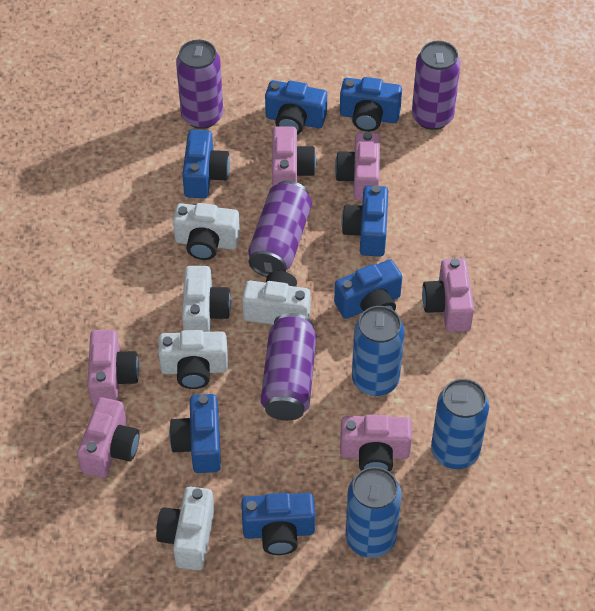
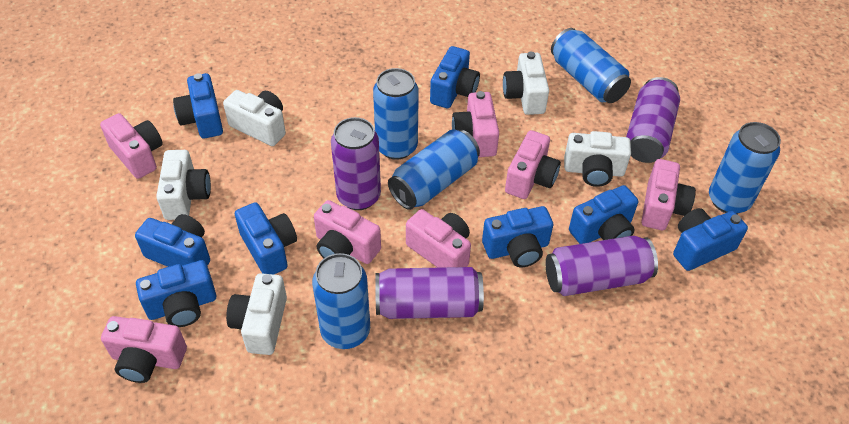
blue camera: [169,394,221,473] [182,130,230,198] [241,493,315,555] [265,80,327,135] [334,260,402,319] [340,77,402,132] [341,185,388,256] = 7 -> [135,214,210,267] [136,260,216,327] [173,73,223,139] [235,202,297,275] [430,46,480,108] [482,206,553,267] [569,185,638,244] [673,208,748,271] = 8
blue can: [345,467,402,558] [352,306,405,396] [431,379,489,469] = 3 -> [312,253,370,349] [373,68,419,160] [388,130,480,210] [551,28,631,103] [709,122,781,214] = 5
pink camera: [77,397,140,478] [87,330,139,406] [272,126,316,187] [335,132,380,201] [340,415,412,472] [422,258,474,332] = 6 -> [100,113,163,179] [101,316,187,383] [314,200,381,264] [406,209,471,268] [452,91,499,157] [505,130,561,199] [641,159,696,230] = 7

